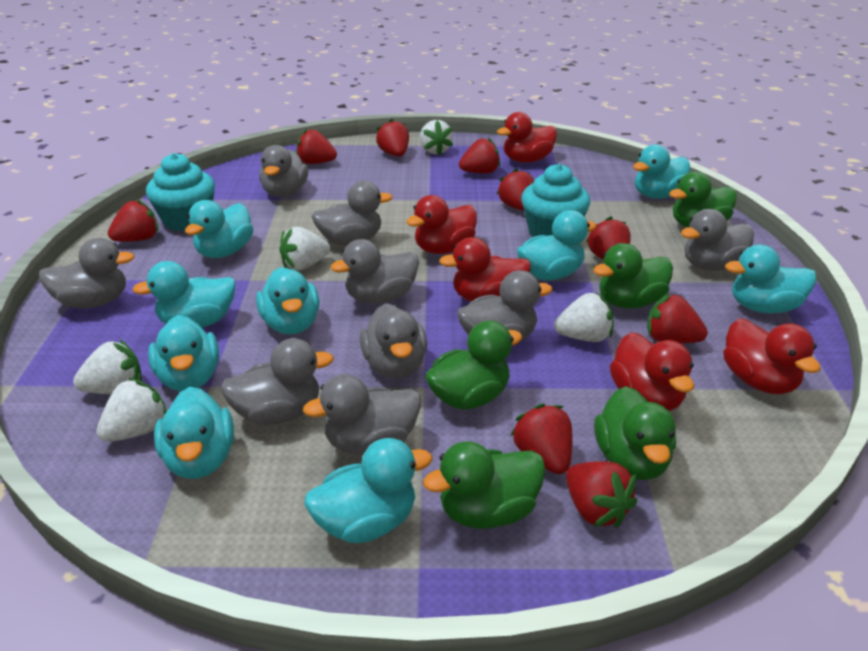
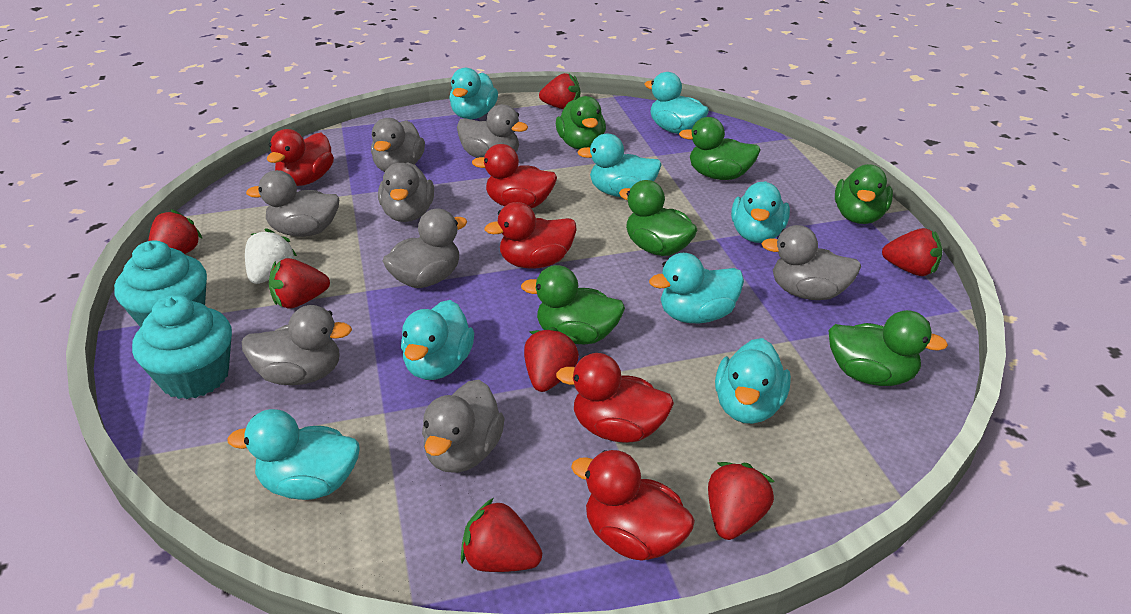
green duck: [423,441,546,529] [425,320,522,410] [593,243,673,309] [594,386,676,480] [669,172,737,227] = 5 -> [521,265,625,344] [556,96,606,150] [619,180,697,256] [679,117,760,180] [828,310,948,386] [835,164,893,224] = 6
grey duck: [39,238,135,309] [220,338,334,425] [259,145,308,197] [303,374,421,455] [312,181,393,245] [331,239,419,304] [360,303,427,378] [457,270,552,341] [681,209,754,271] = 9 -> [242,305,352,385] [246,170,339,237] [371,118,425,172] [378,162,434,222] [382,209,467,288] [422,380,505,473] [457,104,528,158] [761,225,861,300] = 8
red strawberry: [108,199,159,242] [296,129,337,164] [376,119,409,157] [459,137,500,173] [497,168,534,211] [510,404,572,474] [566,461,637,528] [586,216,631,260] [647,294,708,343] = 9 -> [148,209,203,254] [269,258,330,309] [461,498,542,572] [524,327,579,392] [539,73,580,109] [708,462,775,540] [882,228,942,276] = 7
turquoise duck: [132,261,236,328] [148,315,219,391] [154,387,234,479] [185,200,253,258] [256,267,320,334] [304,438,433,543] [517,210,597,281] [633,144,690,199] [725,244,816,313] = 9 -> [227,409,360,500] [401,300,474,380] [449,68,498,119] [577,134,662,197] [644,72,709,134] [649,253,744,323] [715,338,791,424] [731,181,790,243] = 8
white strawberry: [73,339,142,394] [97,378,167,442] [279,227,330,270] [420,120,453,155] [554,293,614,342] = 5 -> [245,228,297,284] = 1

